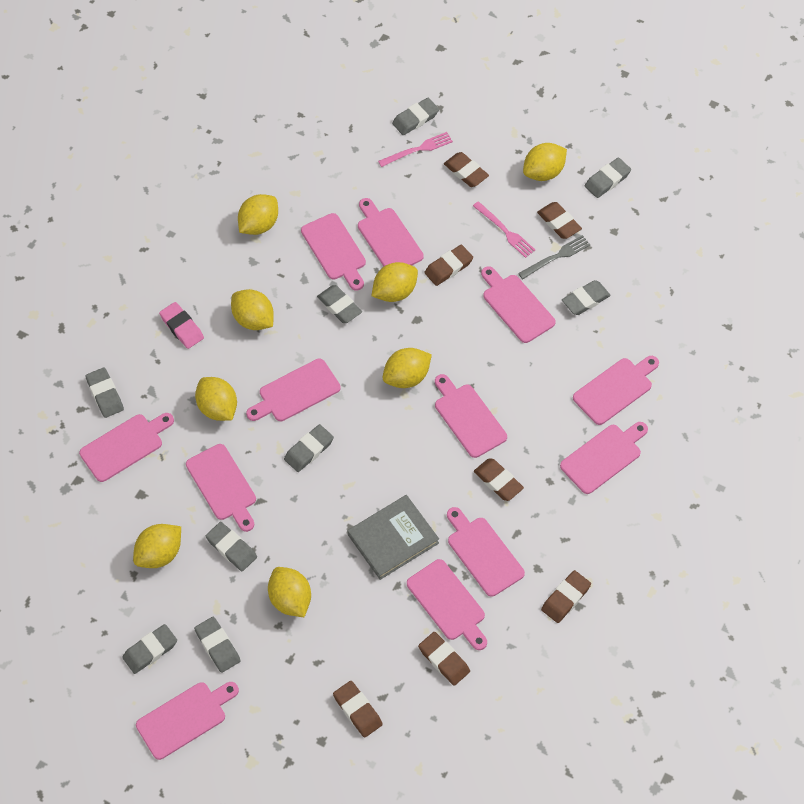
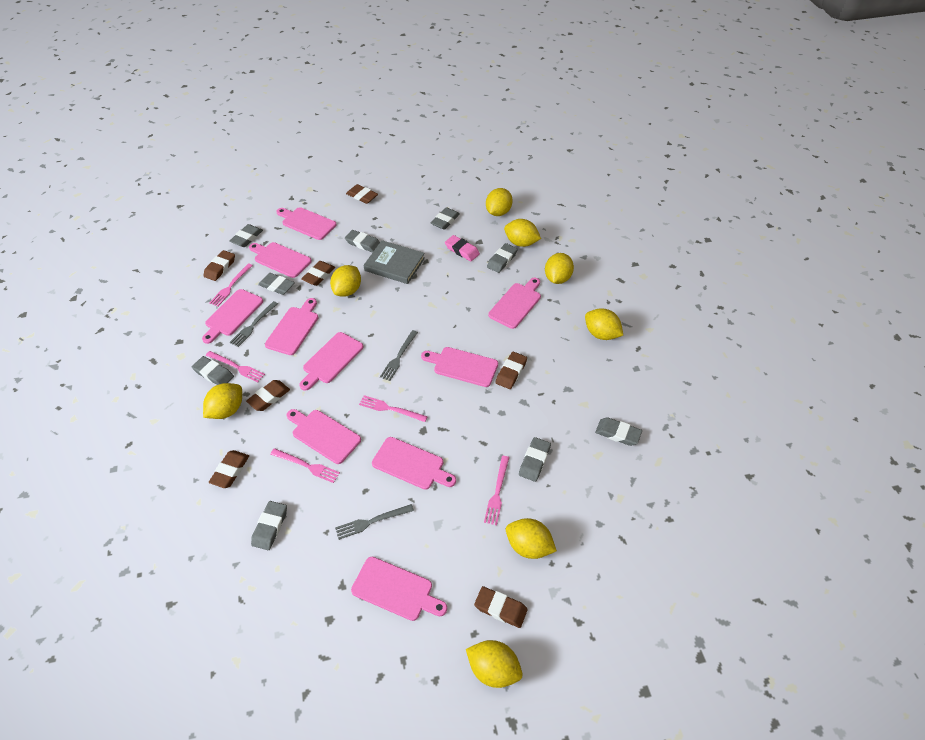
grey fork: [518,235,590,279] = 1 -> [230,301,278,347] [335,504,414,540] [380,330,418,381] = 3
pink cutting board: [79,413,174,482] [136,682,239,760] [186,444,256,532] [246,358,341,421] [301,213,366,291] [358,198,424,266] [407,559,487,650] [435,374,507,458] [447,507,525,597] [481,266,556,343] [560,422,648,494] [573,356,659,425] = 12 -> [202,289,263,344] [249,242,312,278] [265,298,318,355] [276,207,337,240] [286,409,361,464] [299,332,363,390] [351,557,447,621] [372,437,456,490] [421,347,498,387] [488,278,541,329] = 10
pink fork: [378,132,453,167] [473,201,535,258] = 2 -> [206,351,265,382] [209,263,253,306] [270,448,340,483] [359,395,428,422] [484,456,509,525] = 5

